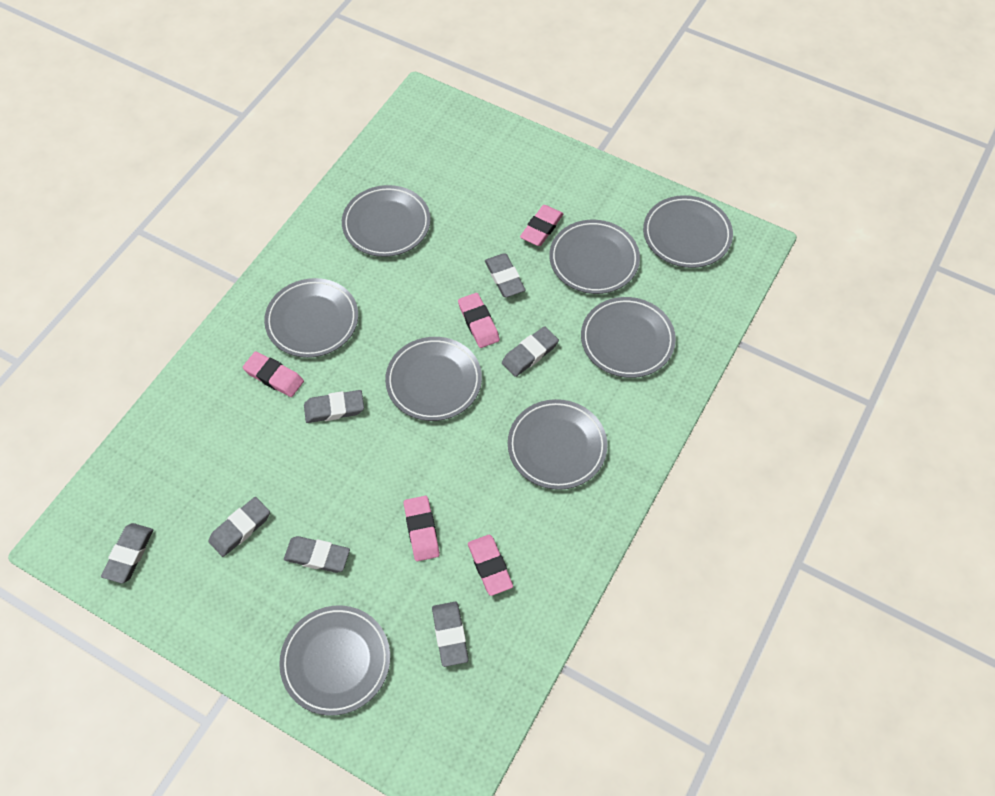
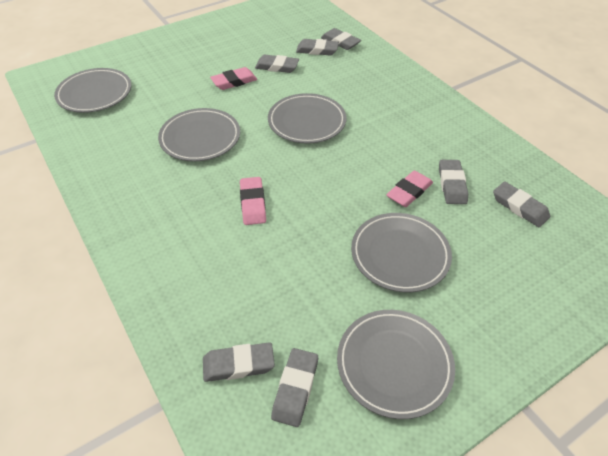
grey plate: [264,278,358,358] [279,605,390,716] [342,185,431,257] [385,337,482,421] [508,399,607,490] [549,220,640,294] [581,297,676,378] [643,195,733,268] = 8 -> [54,68,131,113] [158,108,240,161] [268,93,346,144] [337,310,455,419] [351,213,452,293] = 5
pink eraser: [243,351,304,397] [404,496,440,561] [458,293,500,348] [468,535,513,596] [520,205,563,246] = 5 -> [210,67,257,90] [240,177,266,225] [386,170,433,207] = 3

